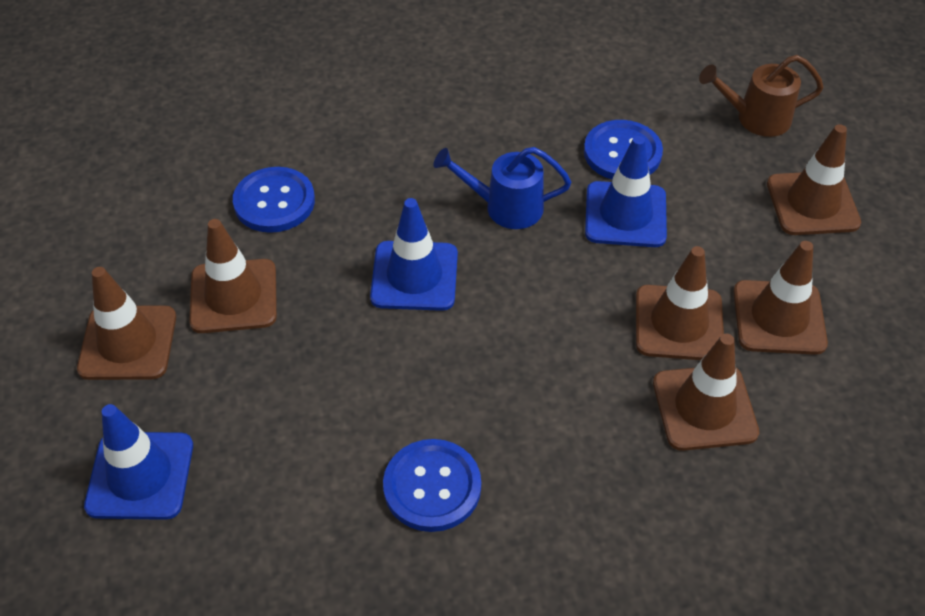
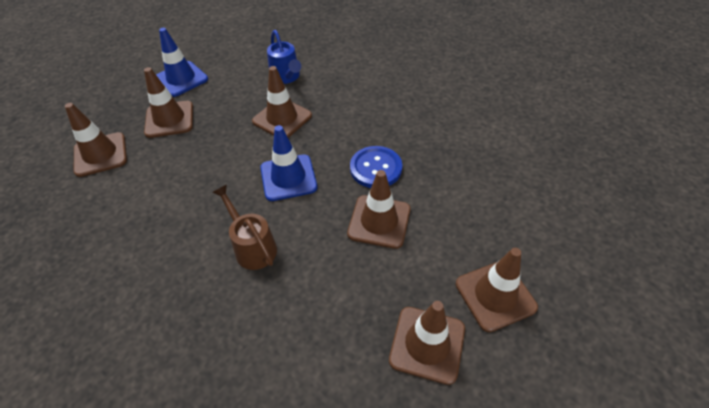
blue button: [233,167,315,233] [383,439,481,532] [584,120,663,180] = 3 -> [350,146,402,188] = 1
blue traffic cone: [84,404,193,520] [370,198,458,311] [585,136,667,247] = 3 -> [156,28,208,97] [260,125,317,201] = 2

